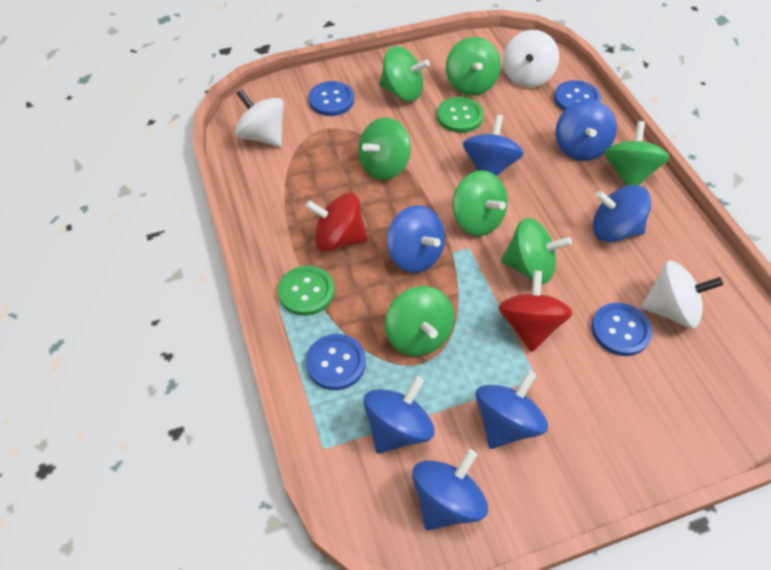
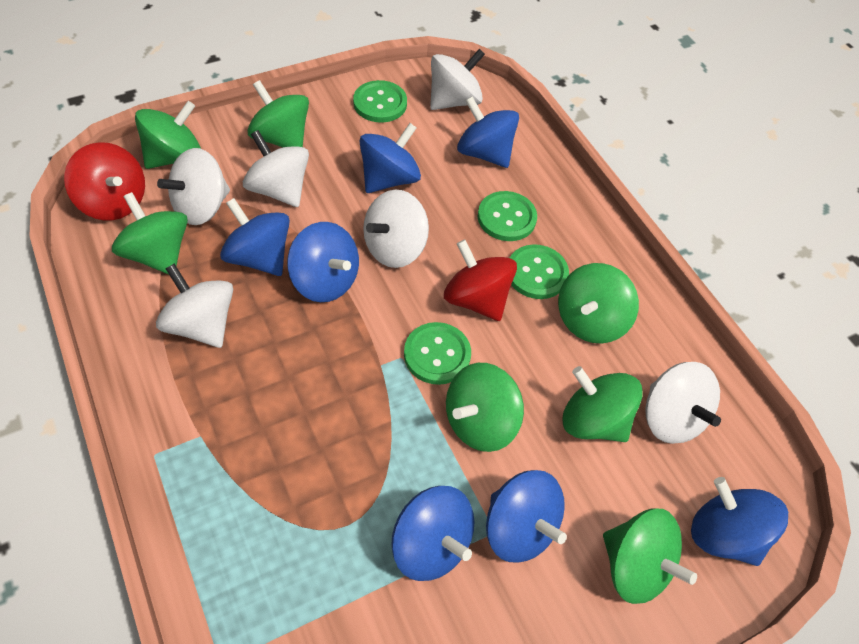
blue button: [306,334,366,390] [309,81,354,116] [554,80,601,111] [591,303,652,356] = 4 -> none = 0
green button: [278,266,334,316] [437,97,484,133] = 2 -> [353,80,407,123] [404,322,471,385] [478,191,537,241] [510,244,569,299] = 4
white spinning top: [235,89,284,147] [503,30,559,88] [641,261,723,328] = 3 -> [156,264,233,348] [157,148,230,225] [243,130,309,207] [363,190,429,268] [430,49,485,110] [646,362,721,444] = 6

